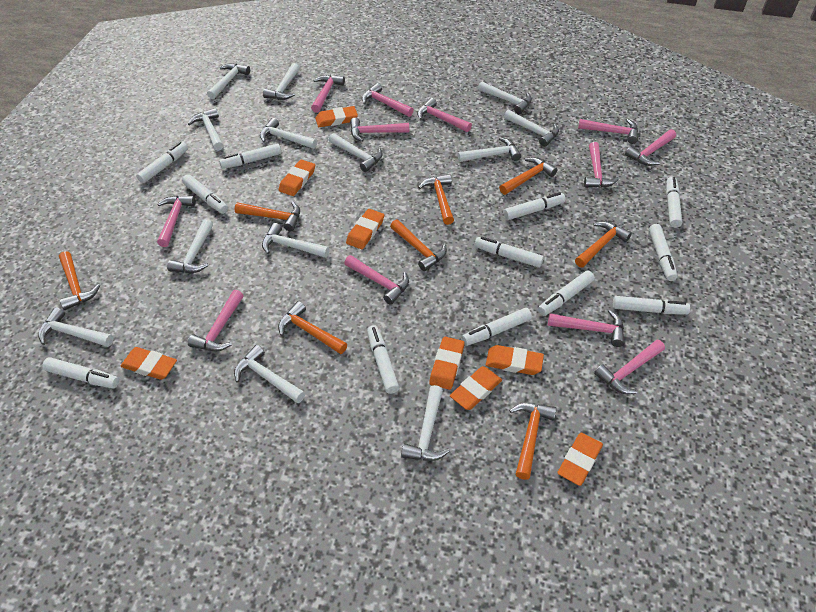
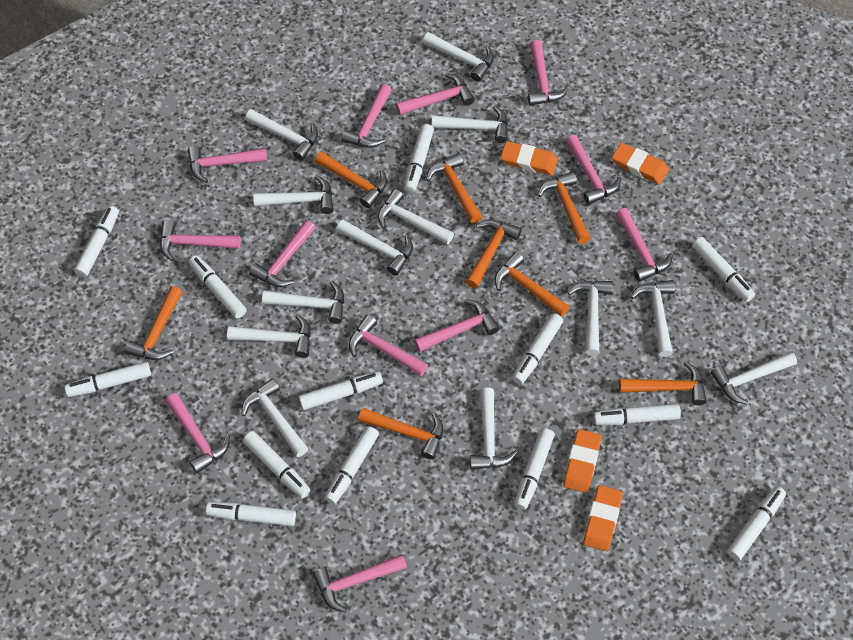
orange eraser: [120,347,177,380] [279,159,315,196] [315,106,358,127] [346,209,384,249] [429,337,465,390] [450,366,502,410] [486,345,544,375] [557,433,603,486] = 8 -> [501,141,558,176] [563,429,602,493] [583,485,623,551] [612,142,669,185] = 4
white marker: [42,357,119,388] [136,142,188,183] [182,174,228,214] [219,143,281,169] [367,325,399,394] [462,308,532,346] [475,237,544,268] [503,192,566,220] [538,270,595,316] [613,296,690,315] [649,224,678,281] [666,177,682,228] = 12 -> [64,362,151,397] [74,206,119,277] [189,255,247,319] [206,502,296,526] [243,431,310,498] [298,371,383,410] [325,426,379,504] [404,124,434,193] [512,313,563,385] [514,428,555,510] [593,404,681,425] [692,237,755,302] [727,486,786,561] = 13

